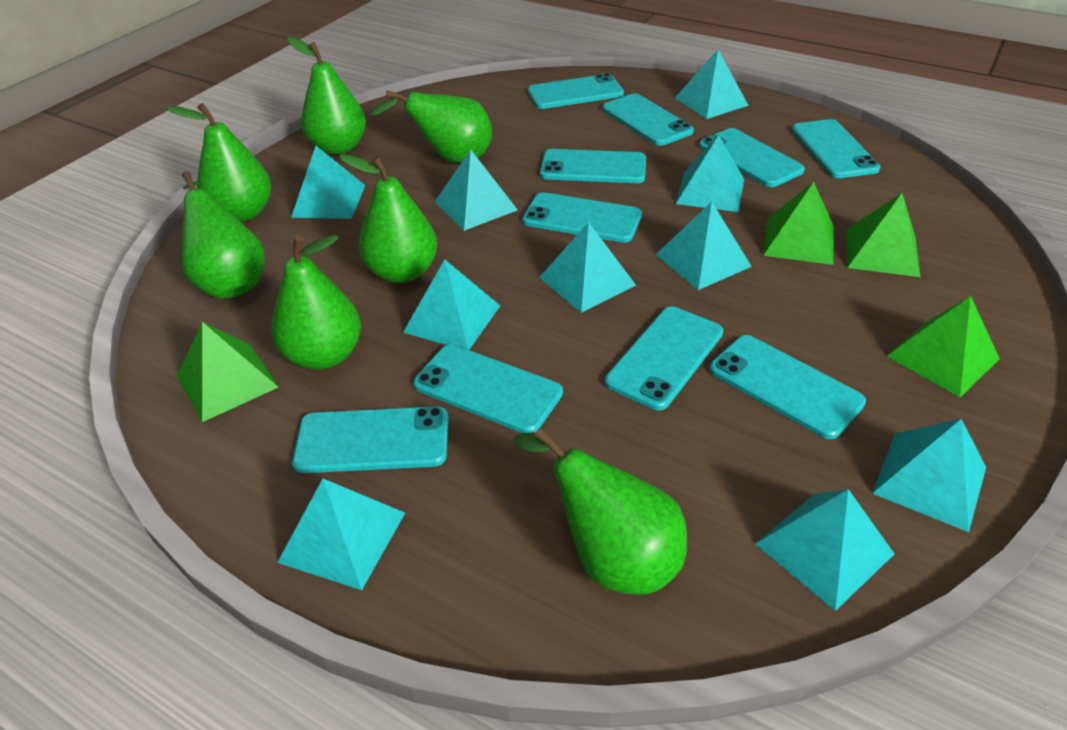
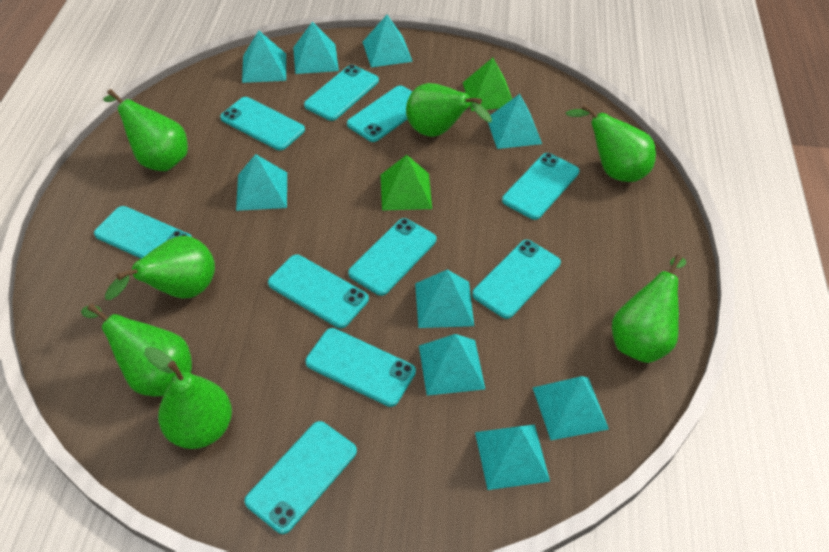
green pyramid: [177,322,279,422] [763,182,834,265] [846,193,920,277] [886,296,1000,398] = 4 -> [381,155,432,211] [463,58,512,111] = 2
turquoise pyramid: [277,479,405,590] [291,146,365,219] [403,259,500,350] [435,150,518,231] [539,222,636,313] [656,202,752,290] [675,50,749,119] [676,135,744,212] [755,489,894,611] [872,419,986,532] = 10 -> [236,154,287,211] [242,31,286,83] [293,22,339,74] [363,15,413,67] [415,270,474,328] [419,334,485,396] [475,425,550,490] [488,94,542,149] [533,376,609,440] = 9

